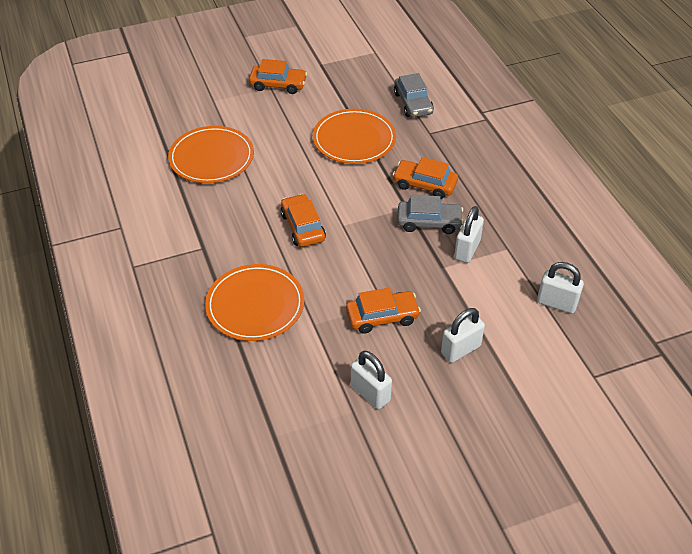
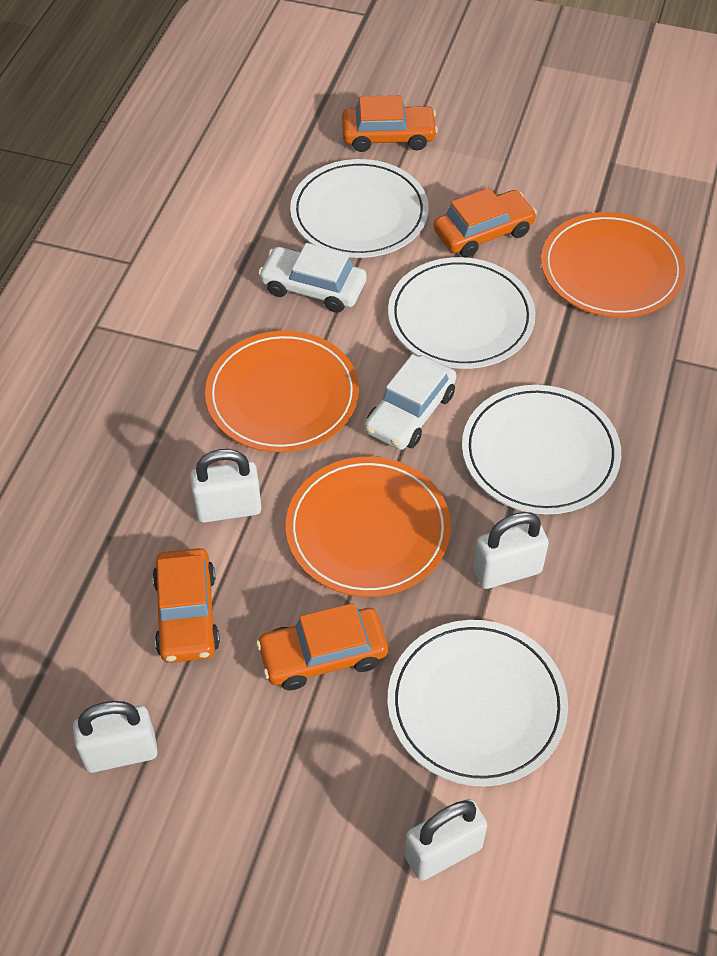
grey car: [394,73,434,118] [397,195,464,234] = 2 -> none = 0
white car: none = 0 -> [258,243,367,313] [365,354,456,450] = 2
white plate: none = 0 -> [290,159,429,258] [388,257,536,369] [388,620,568,786] [462,385,621,515] = 4

